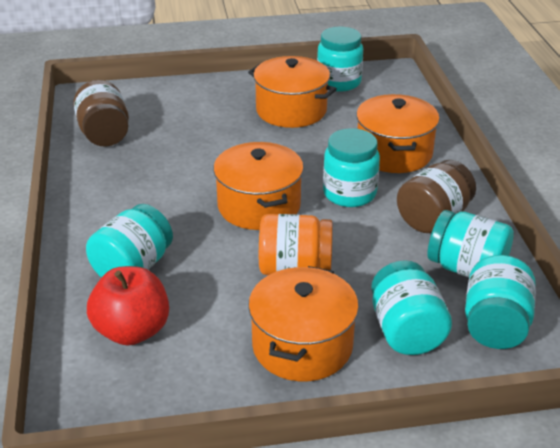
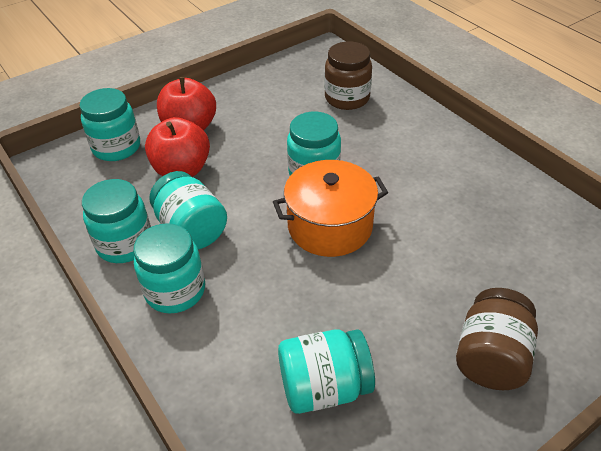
orange jar: [259,214,333,275] = 1 -> none = 0
orange pot: [213,142,304,230] [248,56,337,128] [248,266,359,381] [356,94,440,173] = 4 -> [273,160,388,257] = 1
red apple: [87,266,169,345] = 1 -> [145,117,210,177] [157,77,216,131] = 2

